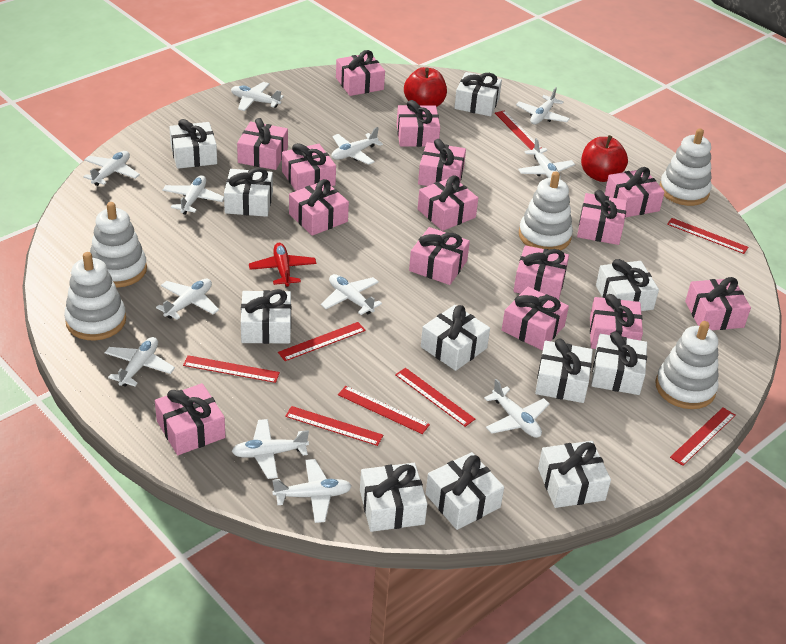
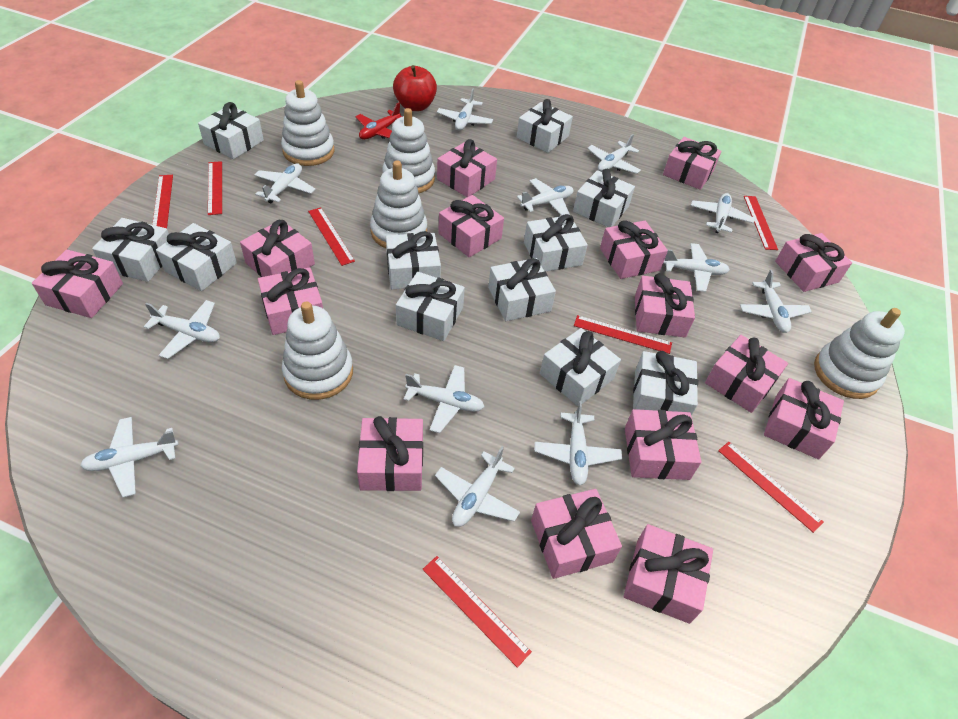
red apple: [404,67,447,107] [581,135,628,182] = 2 -> [393,65,437,111] = 1
red ruler: [183,355,280,383] [278,322,366,361] [285,406,383,446] [338,386,430,434] [395,368,475,427] [495,110,541,150] [667,218,748,254] [670,407,736,466] = 8 -> [152,175,173,228] [208,161,222,215] [308,208,355,266] [422,556,532,668] [574,315,672,354] [718,442,823,533] [744,196,778,250] = 7

